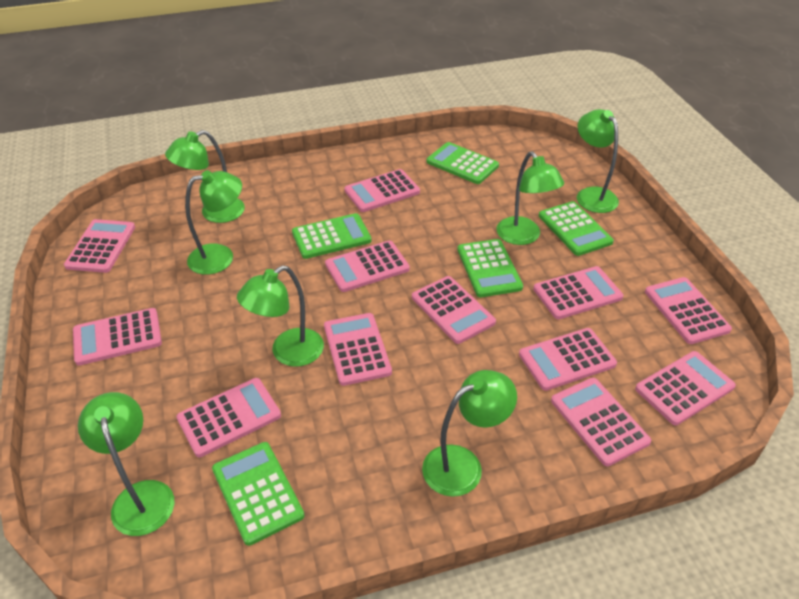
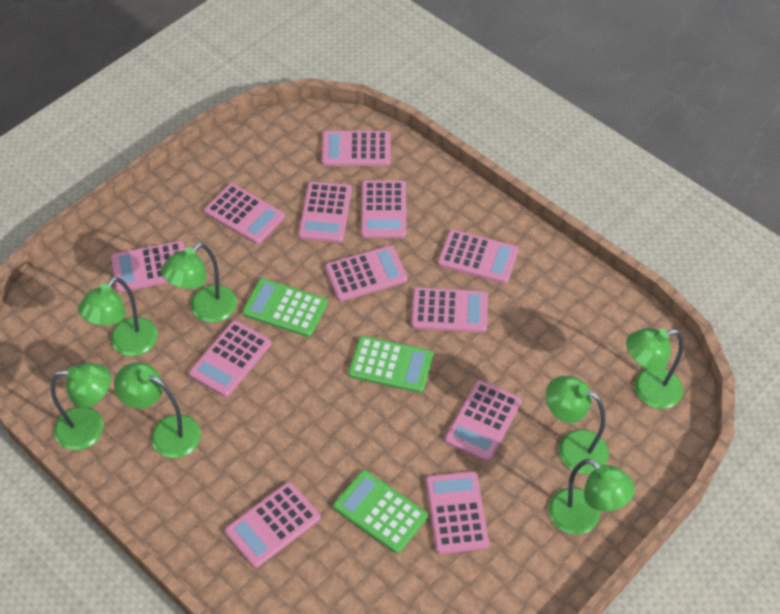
green calculator: [212,442,305,546] [292,213,372,259] [427,142,499,184] [457,239,523,297] [539,201,614,256] = 5 -> [242,278,328,337] [333,470,428,553] [348,336,433,393] = 3

